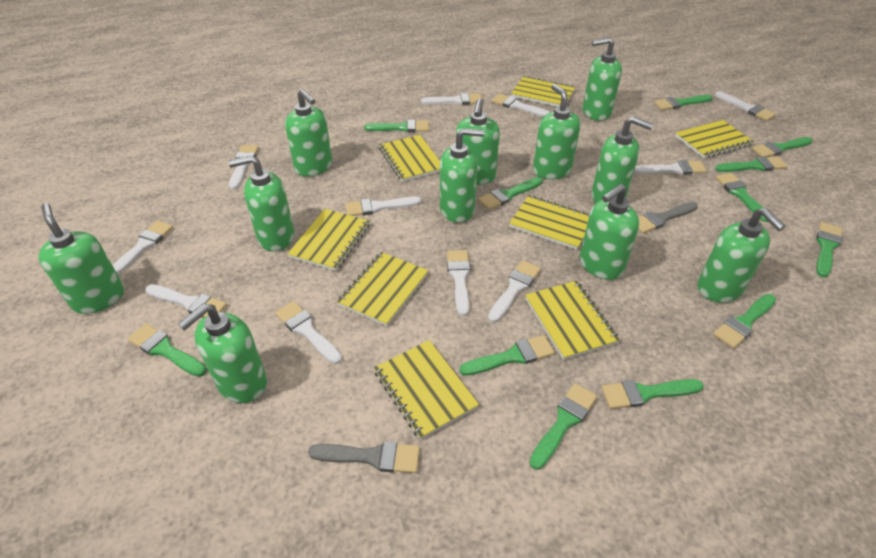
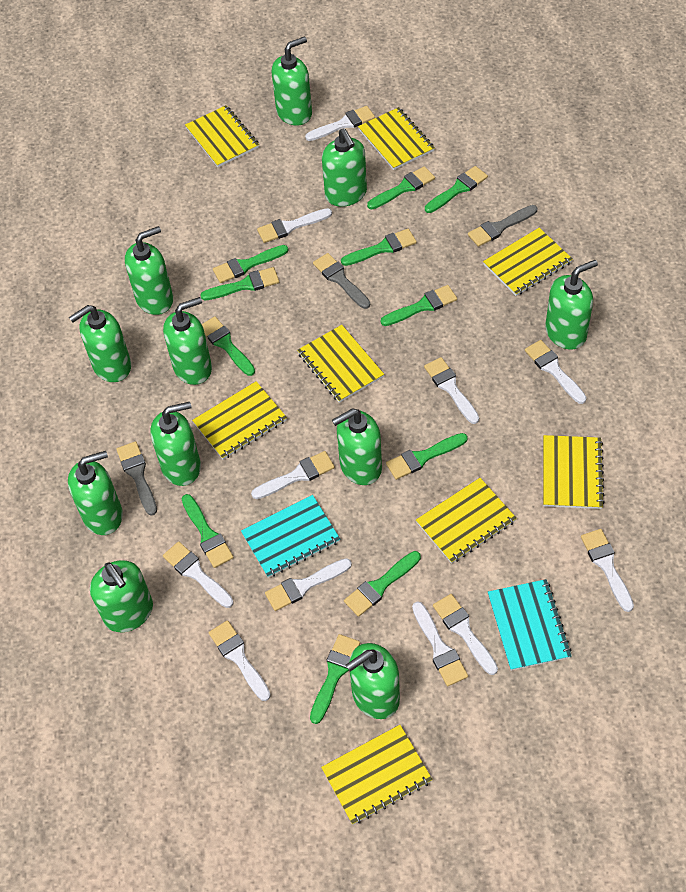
green brush: [128,324,207,377] [364,120,429,132] [459,335,555,376] [478,177,543,210] [529,383,597,470] [602,379,704,409] [654,95,713,110] [713,294,776,348] [715,156,787,172] [716,173,768,222] [752,137,813,157] [816,222,842,277] = 12 -> [182,494,234,568] [200,267,279,300] [202,316,255,376] [213,245,288,283] [310,634,360,724] [341,229,417,266] [344,551,421,617] [367,166,435,209] [381,285,457,326] [386,433,468,480] [425,166,488,213] = 11
grey brush: [308,442,420,473] [638,202,698,233] = 2 -> [116,441,157,516] [313,253,370,309] [468,205,538,247] = 3
turquoise notebook: none = 0 -> [241,495,340,578] [488,579,572,671] = 2

